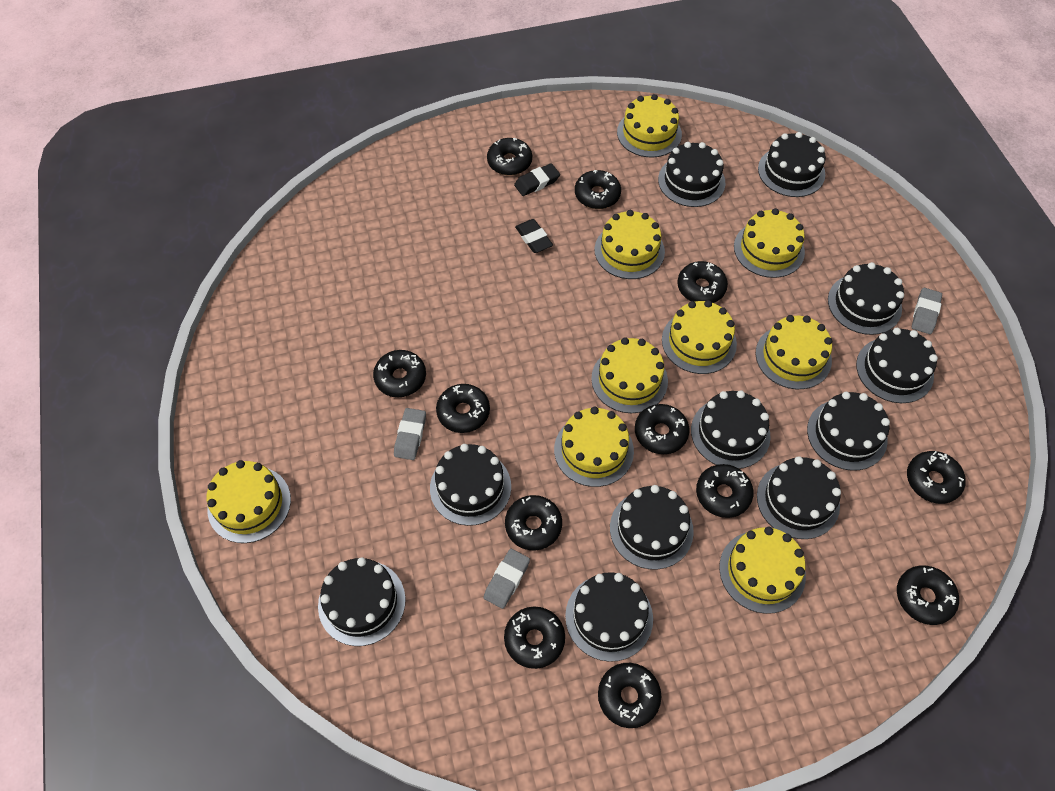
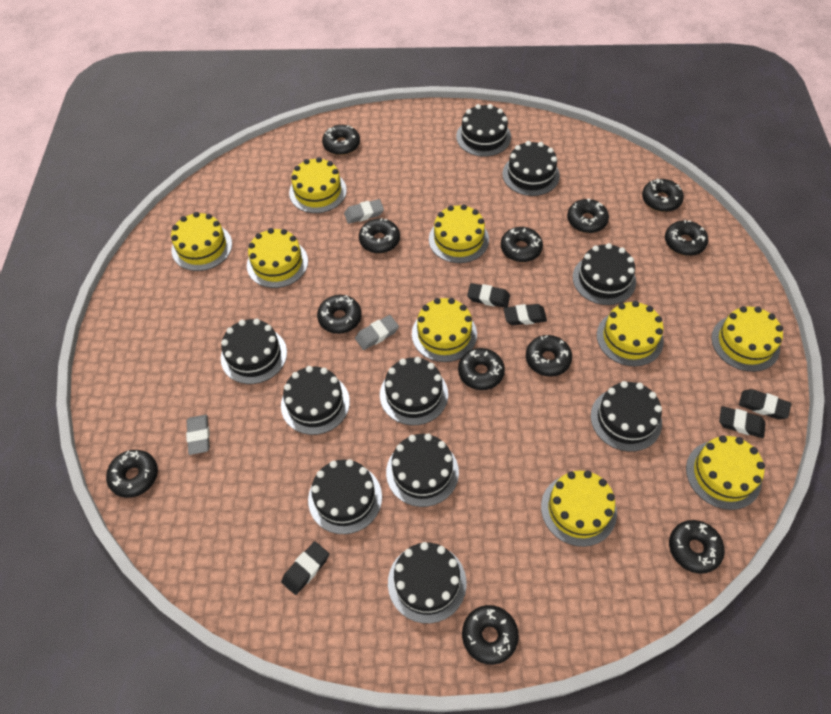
black cake: [318,557,406,646] [430,444,511,526] [565,572,653,662] [610,485,694,570] [658,142,725,207] [691,390,771,469] [757,456,841,539] [758,132,826,197] [807,392,890,471] [828,262,904,335] [856,328,938,403] = 11 -> [221,318,287,384] [281,366,350,435] [308,459,382,534] [380,357,448,425] [386,434,459,507] [388,542,467,624] [456,104,511,157] [502,141,560,196] [573,243,636,305] [591,381,662,452] = 10
black eraser: [514,163,560,196] [515,219,553,253] = 2 -> [281,541,329,595] [467,283,510,308] [503,304,547,325] [719,406,766,438] [739,389,791,419] = 5

